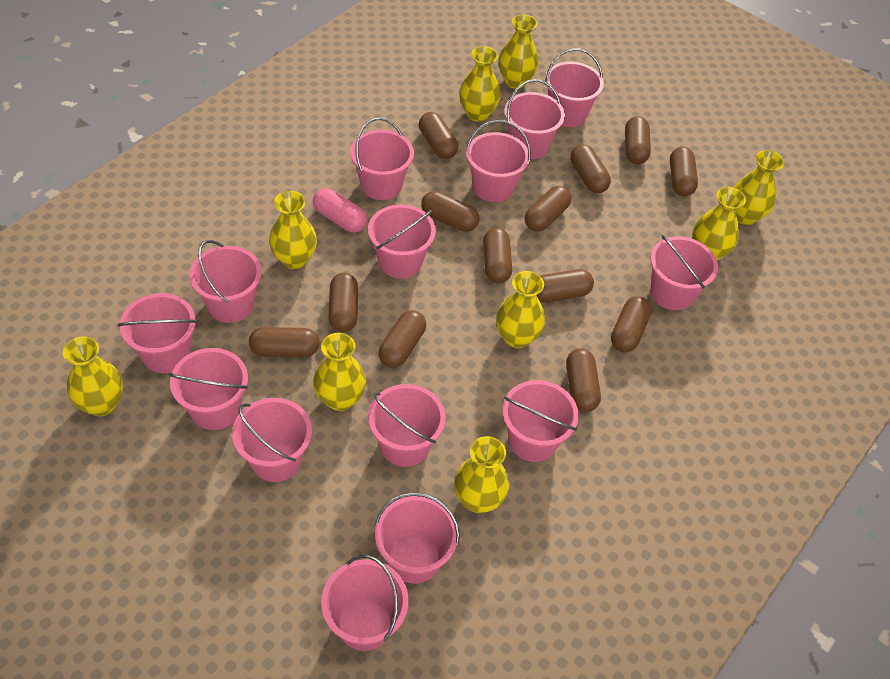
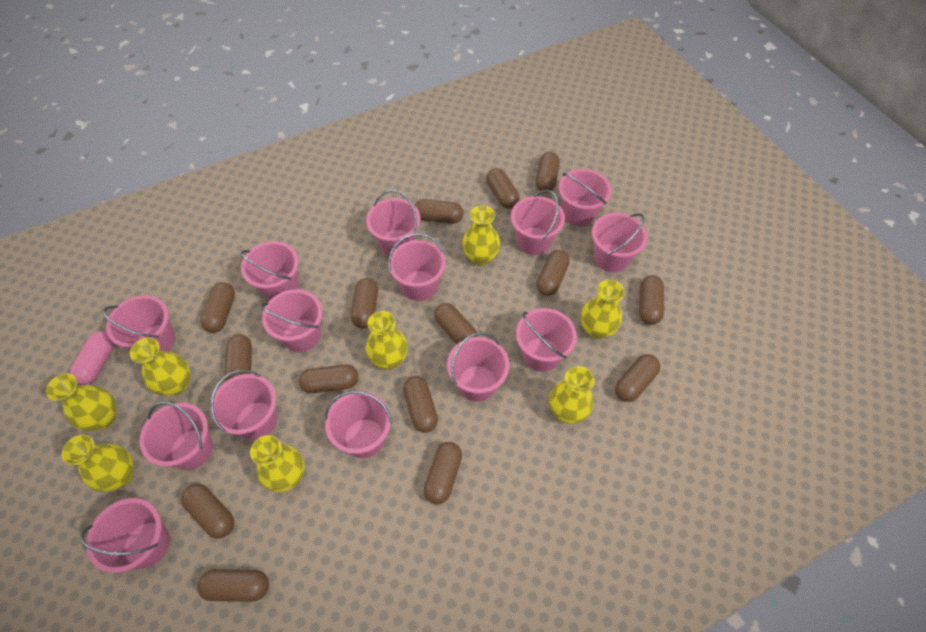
brown capsule: [249,327,320,358] [329,273,358,332] [378,310,426,368] [419,112,458,159] [421,191,479,232] [483,228,512,283] [525,186,571,232] [537,269,594,303] [566,348,601,412] [570,144,611,193] [611,296,652,352] [625,116,651,164] [670,147,698,196] = 13 -> [181,484,234,539] [197,569,269,602] [200,282,235,333] [224,334,252,381] [299,364,359,393] [351,278,378,328] [403,376,438,433] [415,199,463,224] [424,442,462,505] [434,303,478,344] [486,168,520,209] [536,152,560,193] [536,250,569,296] [615,354,660,402] [639,275,664,325] = 15
yellow vase: [63,336,123,416] [269,191,317,269] [313,333,366,411] [454,436,510,513] [459,46,501,121] [496,271,545,348] [499,14,539,89] [692,187,746,260] [733,150,784,225] = 9 -> [46,373,116,431] [62,435,134,492] [130,338,190,396] [250,435,305,492] [366,311,408,369] [462,205,500,266] [549,366,594,424] [581,280,625,339] = 8

